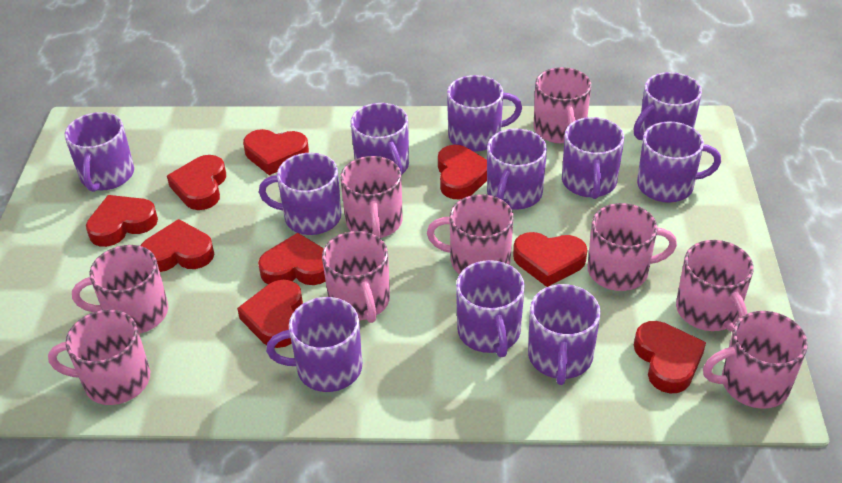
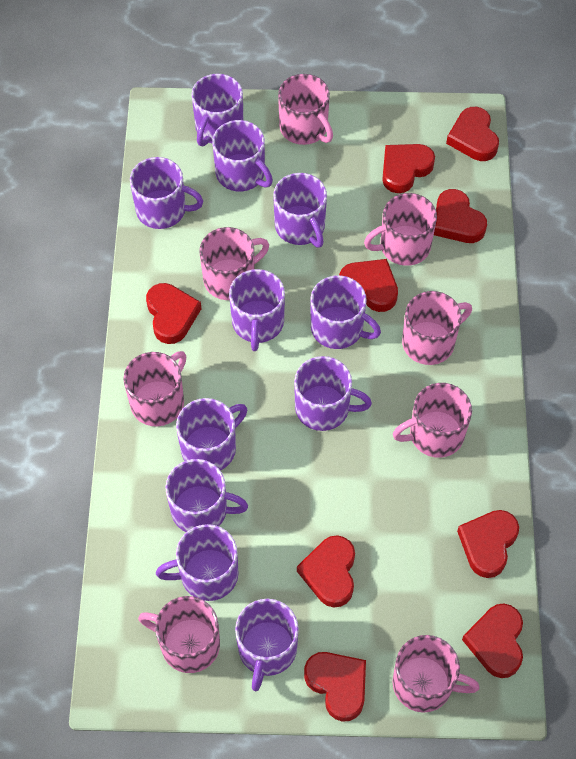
pink mug: [48,309,150,405] [72,245,168,334] [322,231,390,323] [340,156,403,238] [427,194,514,274] [534,67,592,143] [587,203,677,291] [676,240,754,332] [703,311,808,409] = 9 -> [123,351,186,426] [138,596,220,673] [199,227,269,300] [278,74,333,145] [364,193,437,266] [393,383,472,458] [393,635,480,713] [402,291,472,365] = 8

